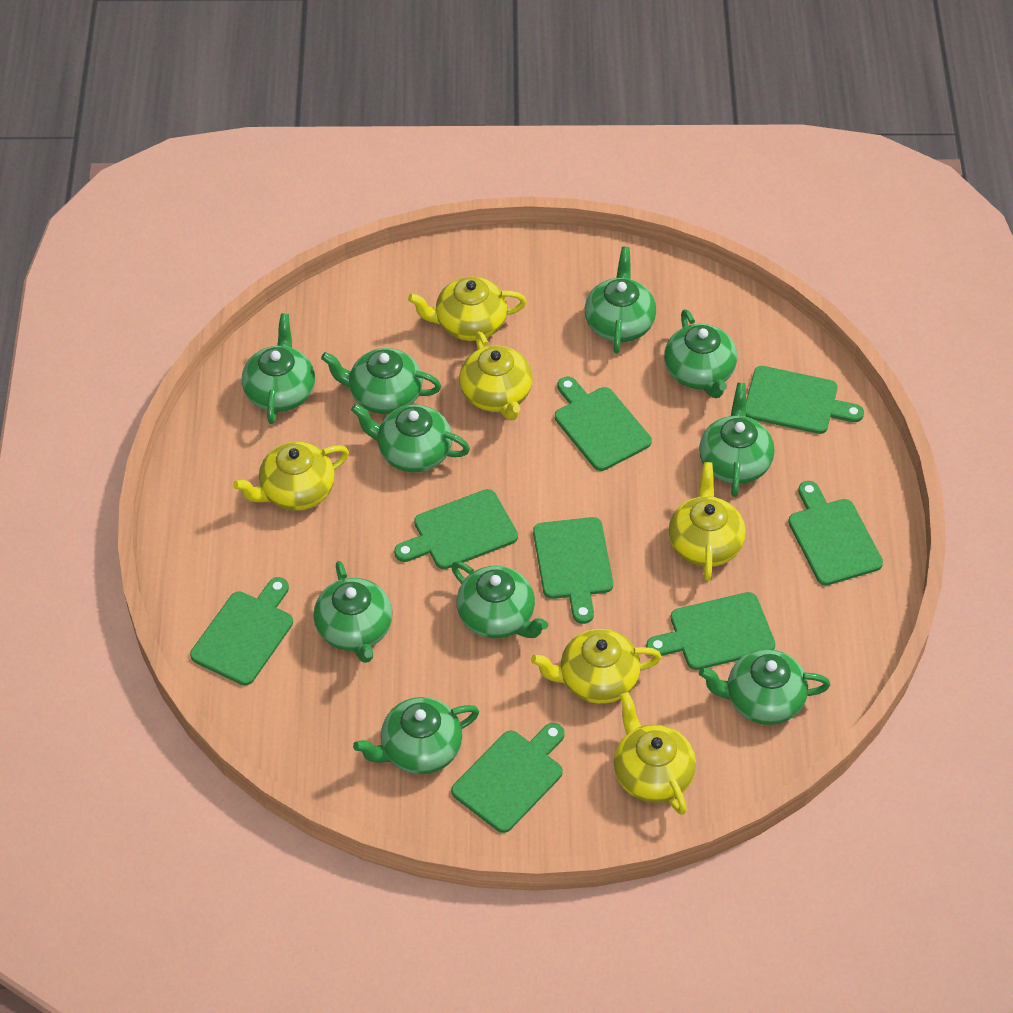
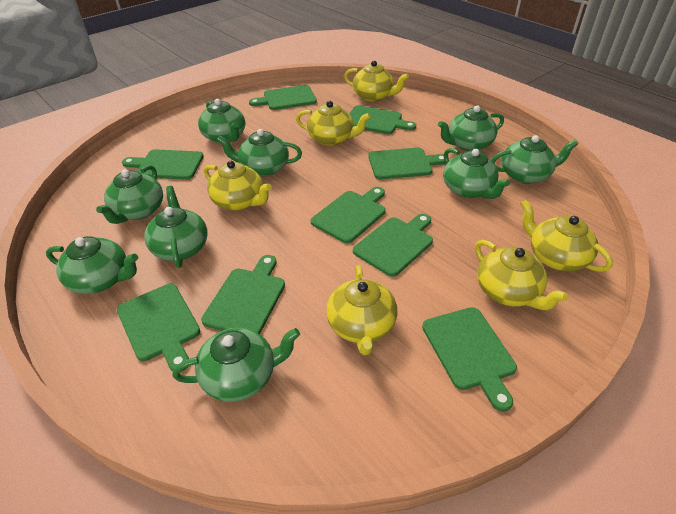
green cutting board: [190,577,293,686] [394,489,518,569] [451,723,565,833] [533,517,613,624] [555,376,652,471] [646,592,775,670] [746,366,864,434] [788,481,883,586] = 8 -> [117,284,200,372] [122,149,204,180] [201,255,285,334] [249,85,317,110] [311,187,386,243] [349,105,416,134] [353,214,433,277] [368,148,446,179] [422,307,517,412] = 9
green teapot: [242,314,315,424] [314,561,393,663] [321,348,441,414] [351,404,470,472] [353,697,479,774] [451,561,548,638] [585,247,656,353] [664,309,737,398] [699,383,775,497] [699,649,830,725] = 10 -> [46,236,138,294] [96,165,163,224] [144,186,208,268] [172,328,300,402] [198,99,245,143] [217,129,302,176] [438,105,504,151] [443,148,510,199] [491,135,578,184] = 9

